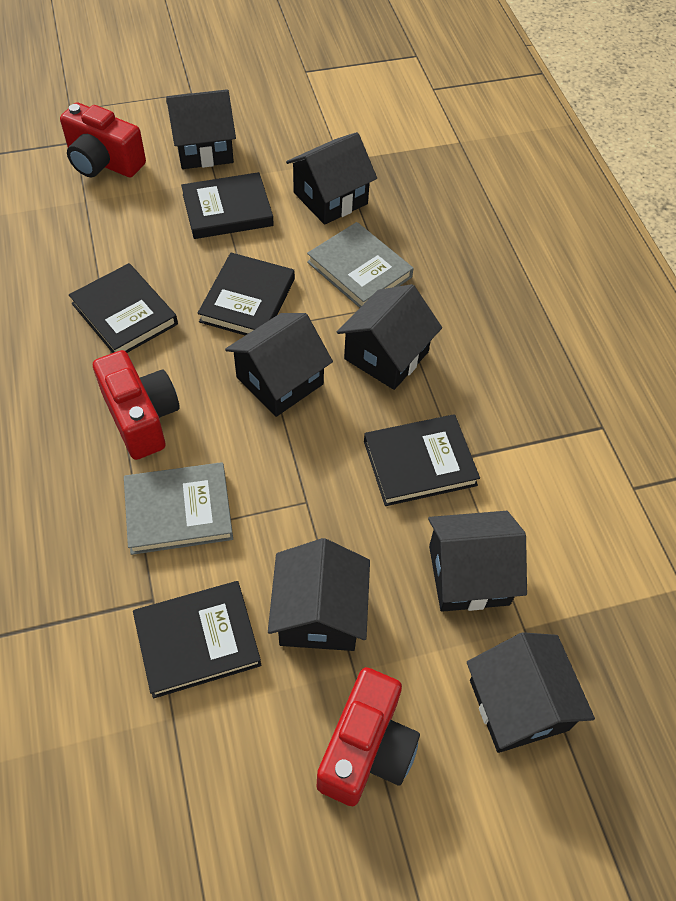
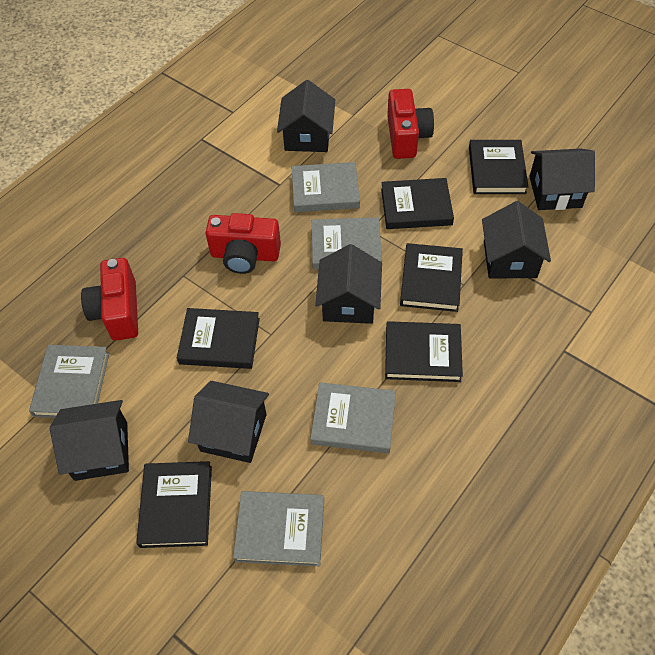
black book: [69,263,178,353] [133,581,261,699] [181,172,274,239] [197,252,295,335] [364,414,480,506] = 5 -> [136,461,212,548] [177,308,260,369] [381,178,454,229] [385,321,463,382] [400,243,463,312] [469,140,529,194] = 6
black house: [166,89,236,169] [225,313,333,417] [268,538,370,651] [286,132,377,225] [337,284,442,390] [428,511,527,612] [467,632,595,753] = 7 -> [50,400,129,481] [188,381,269,463] [277,80,335,152] [315,244,382,324] [482,201,551,279] [529,148,595,210] = 6
grey book: [124,462,233,555] [307,222,414,308] = 2 -> [29,345,109,418] [233,491,324,566] [292,162,360,212] [310,382,396,453] [312,217,382,270] = 5

